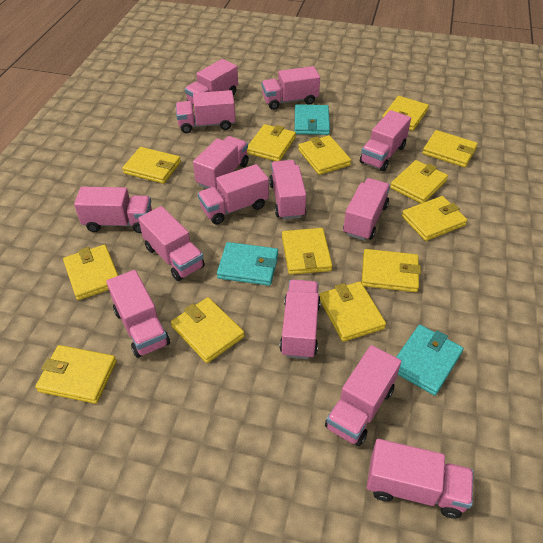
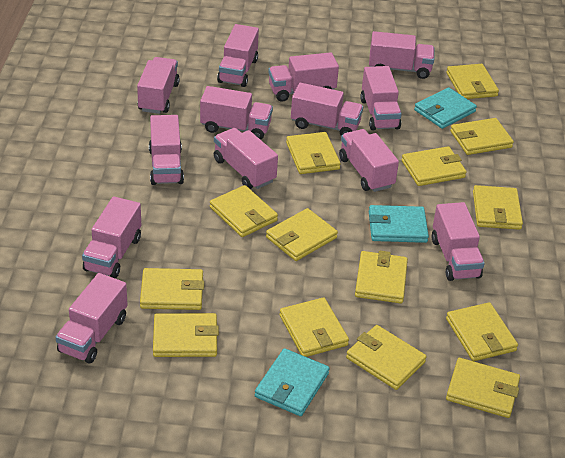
pink truck: [74,187,152,233] [106,270,170,358] [138,206,205,281] [176,90,235,133] [185,59,238,105] [193,136,249,189] [198,164,269,225] [262,66,320,110] [269,160,306,219] [279,280,321,359] [325,345,401,446] [343,178,390,241] [360,110,411,171] [367,439,474,519] = 14 -> [55,273,128,363] [82,196,141,278] [137,57,180,114] [149,115,184,185] [200,86,273,140] [214,128,278,189] [217,24,259,87] [268,52,339,102] [291,83,363,135] [339,129,399,192] [360,66,402,131] [369,31,434,79] [432,202,485,281] = 13
yellow wallet: [35,345,117,404] [63,245,118,300] [122,147,181,184] [171,297,245,363] [247,124,296,161] [282,228,333,275] [298,135,351,175] [319,282,386,342] [362,249,421,292] [382,96,429,131] [390,160,448,203] [402,196,467,241] [423,130,478,167] = 13 -> [140,268,204,310] [153,313,219,357] [210,185,278,237] [266,208,338,261] [279,298,349,357] [286,132,341,174] [346,325,427,390] [355,251,408,304] [402,146,467,186] [446,64,499,99] [446,302,518,361] [446,358,520,418] [450,118,514,155] [473,185,523,230] = 14

